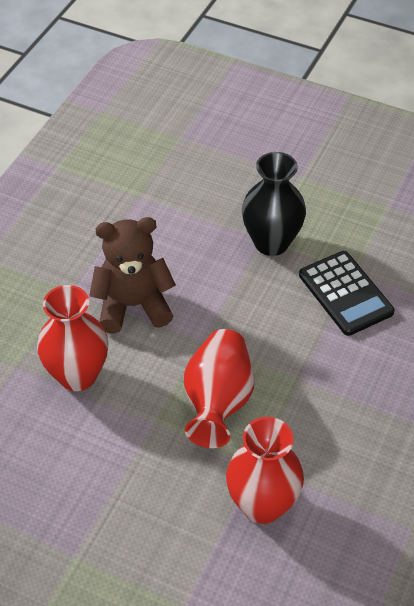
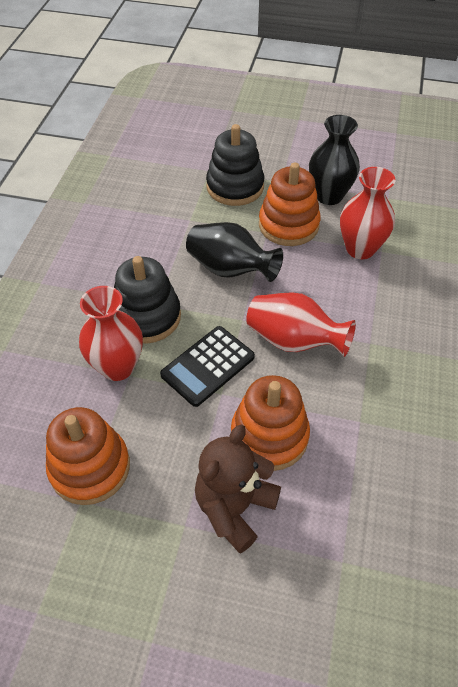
black stacking toy: none = 0 -> [114,256,181,343] [206,124,264,206] = 2
black vase: [242,152,306,256] = 1 -> [186,222,283,282] [309,115,360,205] = 2
orange stacking toy: none = 0 -> [46,407,130,505] [231,375,310,471] [259,163,321,246] = 3

